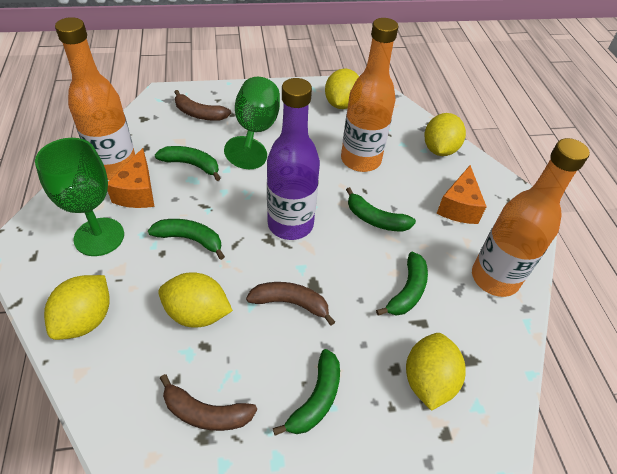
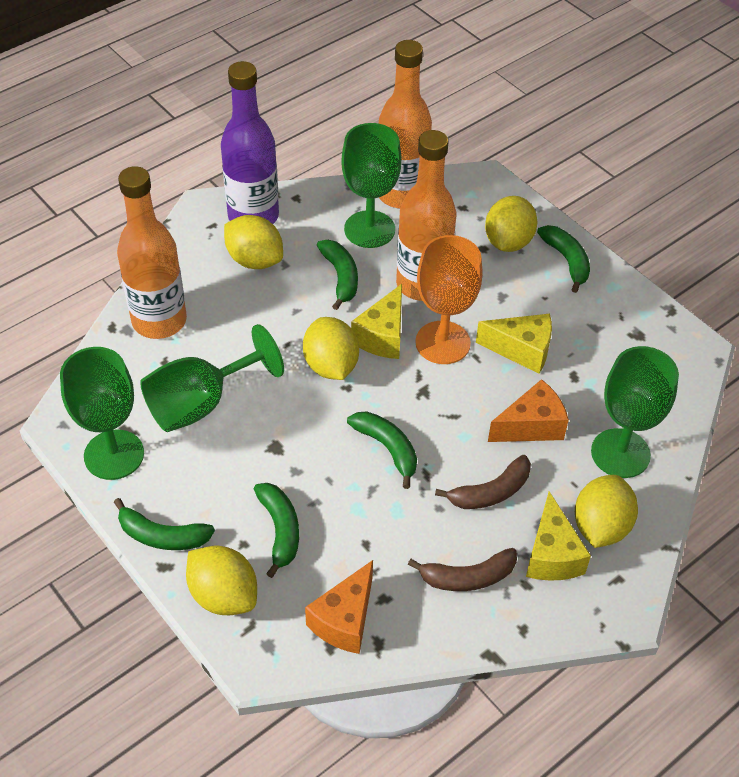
brown banana: [160,374,257,431] [174,90,231,121] [246,282,335,326] = 3 -> [408,548,517,591] [435,455,531,509] = 2
green goblet: [35,138,124,256] [224,77,280,169] = 2 -> [60,347,144,480] [140,324,284,432] [341,123,401,248] [591,346,679,478] = 4
orange goblet: none = 0 -> [415,235,483,364] = 1
yellow cheese: none = 0 -> [351,284,402,359] [476,314,552,374] [526,491,591,581] = 3

